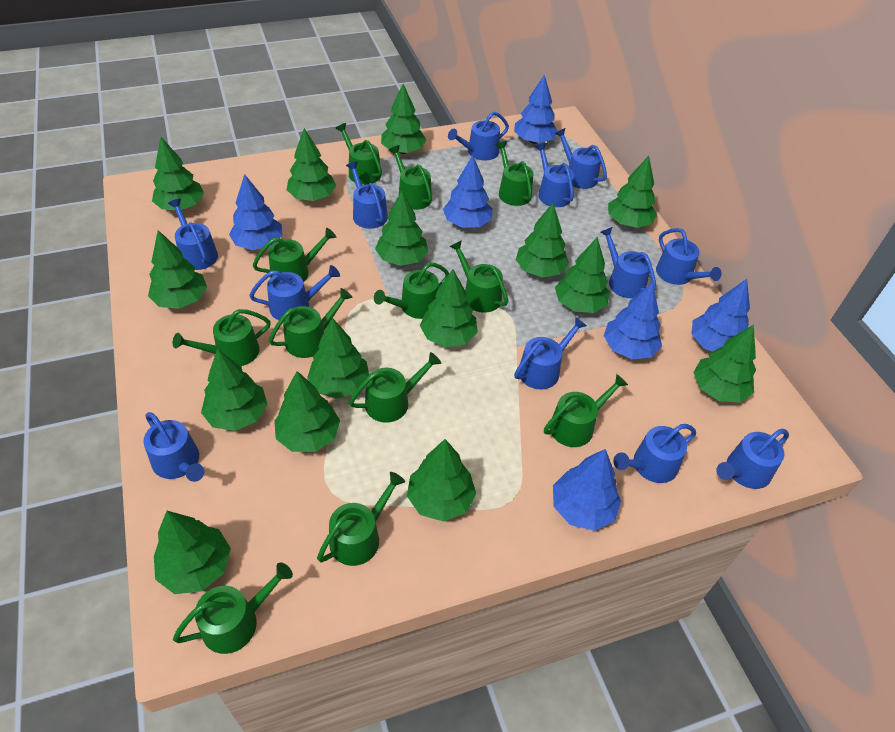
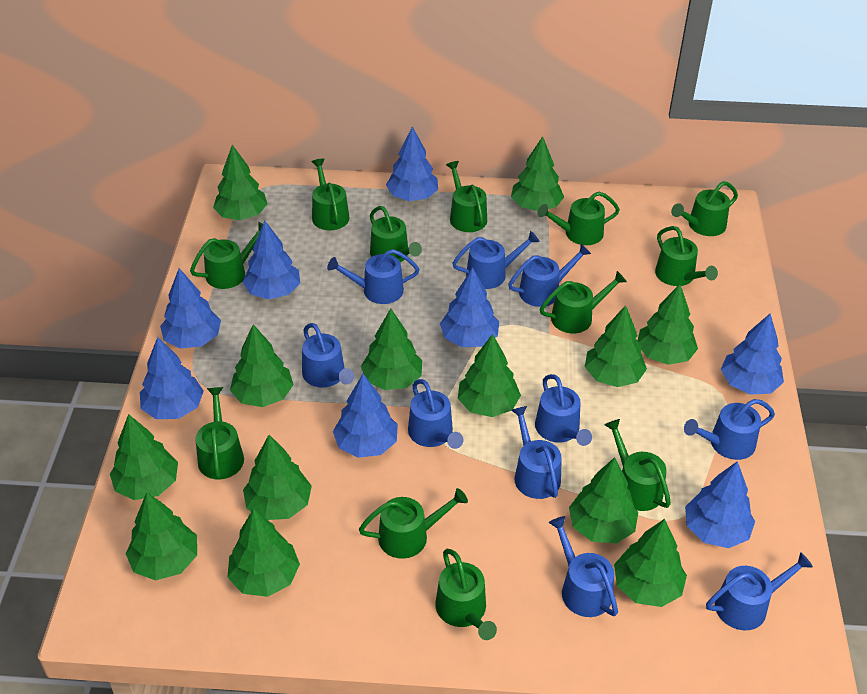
blue tree: [229,174,282,250] [443,155,493,228] [514,75,558,144] [553,449,621,531] [604,282,662,359] [691,279,750,352] = 6 -> [140,337,204,419] [160,268,221,348] [243,221,300,299] [333,374,398,458] [386,126,438,201] [440,267,499,347] [685,461,755,548] [721,313,784,395] = 8
blue watering can: [144,412,204,482] [168,199,218,270] [249,265,340,320] [346,161,388,229] [448,111,509,160] [514,317,587,390] [535,143,574,207] [555,128,607,189] [600,227,656,298] [613,424,696,483] [656,228,722,285] [716,429,789,489] = 12 -> [302,323,354,387] [327,249,420,304] [408,379,464,449] [452,231,540,289] [508,244,591,307] [511,406,562,499] [535,374,592,446] [549,516,618,617] [684,399,775,460] [706,552,813,630] = 10
green tree: [148,230,207,309] [152,137,204,210] [154,511,231,594] [201,349,268,431] [274,371,340,452] [287,128,336,201] [307,318,369,399] [375,190,428,266] [381,84,426,154] [407,439,476,522] [420,269,478,347] [516,203,569,278] [555,237,610,313] [608,156,657,228] [693,325,756,403] = 15 -> [110,414,178,500] [126,492,197,580] [213,145,268,220] [227,509,300,597] [230,324,294,407] [243,435,312,520] [361,309,422,390] [458,334,521,417] [511,136,564,211] [569,457,638,543] [585,305,647,387] [614,519,687,607] [637,284,698,365] = 13

